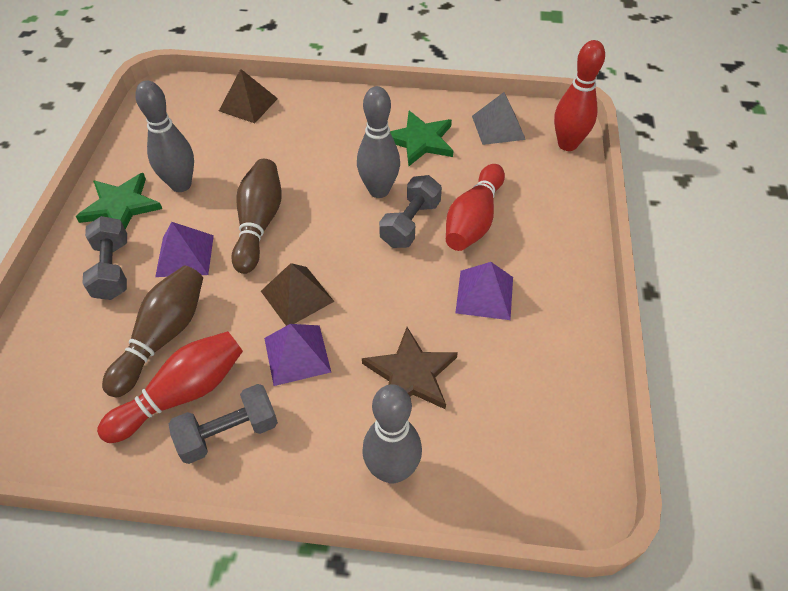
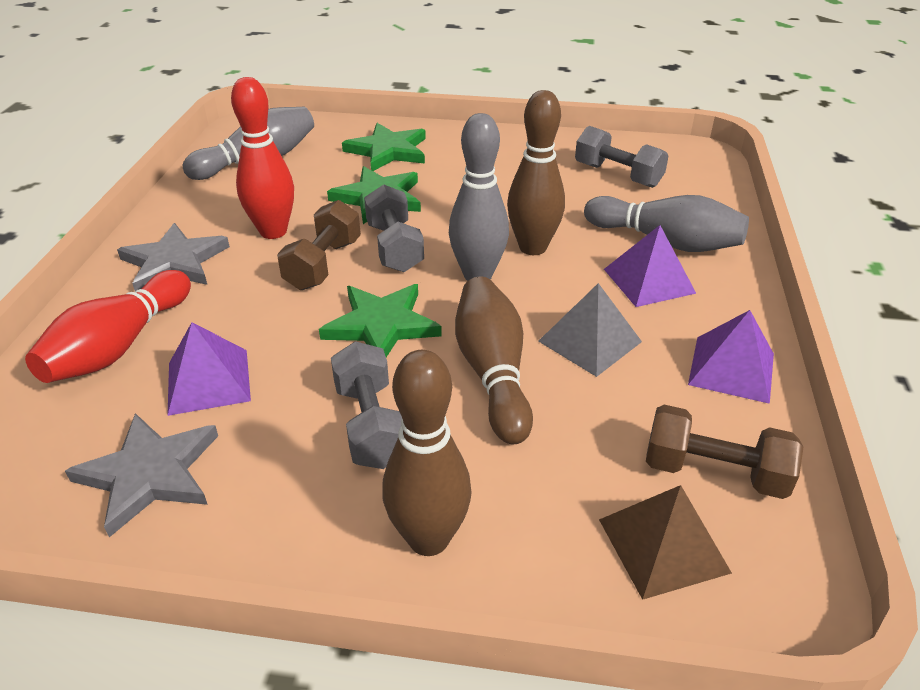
brown bowling pin: [102,266,203,397] [231,159,282,274] = 2 -> [382,350,472,556] [455,276,533,444] [507,90,565,255] = 3
brown dumbbell: none = 0 -> [277,200,361,290] [646,405,803,499] = 2
brown pyramid: [219,69,278,123] [261,263,335,326] = 2 -> [599,485,732,600] = 1
brown star: [362,327,458,410] = 1 -> none = 0
green star: [76,173,162,229] [390,111,453,166] = 2 -> [319,284,442,357] [327,166,421,224] [342,123,426,171] = 3
grey star: none = 0 -> [65,413,218,537] [117,223,230,291] = 2
red bowling pin: [97,331,243,443] [446,164,505,251] [554,40,605,151] = 3 -> [25,270,191,383] [231,77,294,239] = 2

